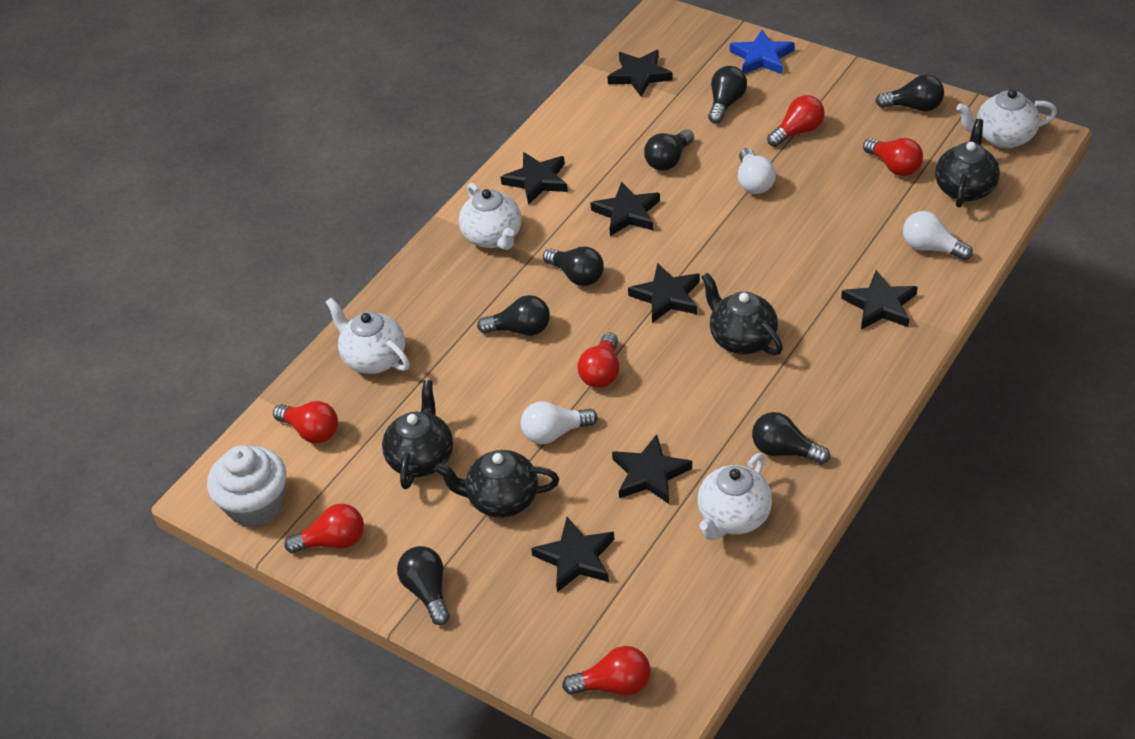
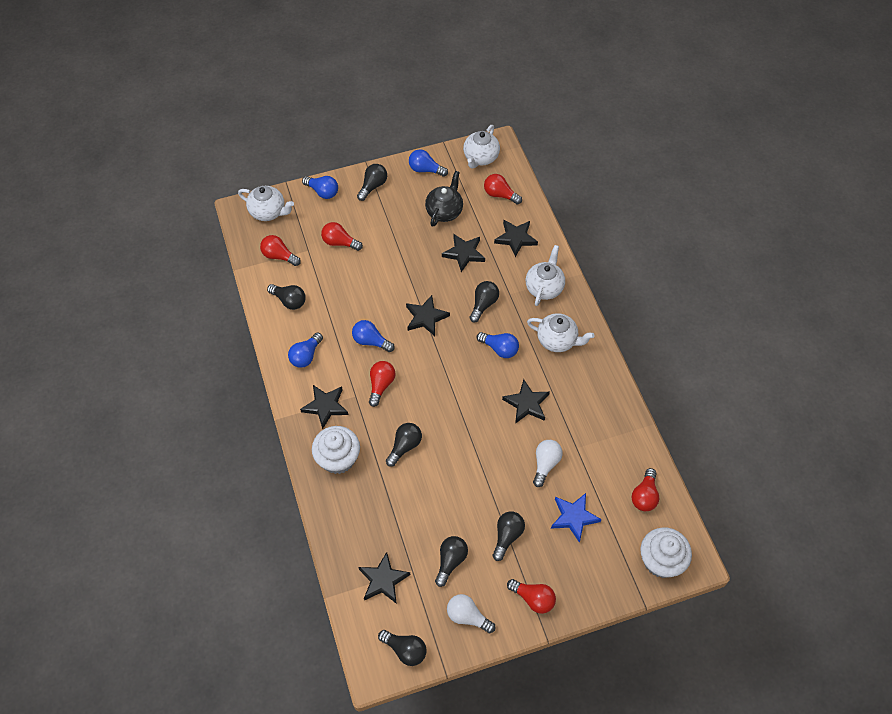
black star: [501,152,568,205] [531,517,614,592] [591,181,660,236] [607,50,673,97] [612,434,692,504] [628,263,700,323] [841,270,917,329] = 7 -> [300,385,348,429] [359,552,410,604] [406,295,450,336] [442,233,485,272] [494,220,538,257] [502,379,550,424] = 6
black teapot: [382,380,453,489] [434,450,559,518] [702,273,783,355] [935,119,1000,208] = 4 -> [425,171,463,227] = 1
blue light bulb: none = 0 -> [288,333,323,368] [302,176,338,199] [352,320,395,352] [409,149,448,177] [477,332,519,358] = 5
white cupcake: [207,445,286,527] = 1 -> [312,426,360,474] [640,527,692,578] = 2
white light bulb: [521,401,598,444] [738,148,776,194] [903,211,973,260] = 3 -> [447,594,496,633] [533,440,563,487] = 2

